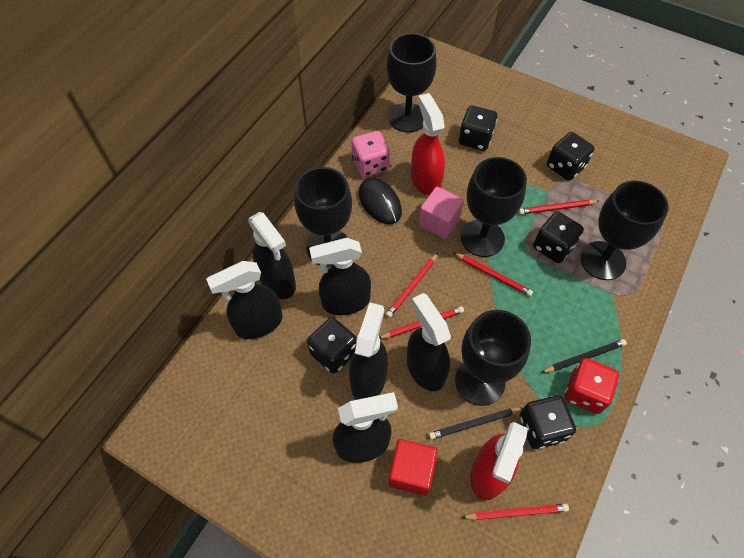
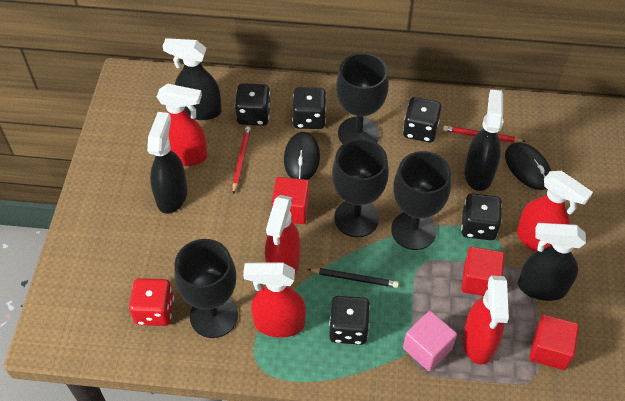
black goblet: [294,167,352,267] [387,33,437,132] [455,310,531,406] [461,157,527,257] [580,181,668,280] = 5 -> [174,239,238,338] [332,139,389,237] [336,53,389,144] [391,151,451,250] = 4
black mouse: [359,178,402,224] = 1 -> [284,132,320,180] [505,142,551,190] = 2
black pencil: [429,408,523,439] [541,339,627,373] = 2 -> [308,268,399,288] = 1
black spray bottle: [206,261,283,339] [248,212,296,299] [309,238,371,315] [333,392,398,463] [349,303,388,400] [407,293,451,391] = 6 -> [147,112,187,214] [163,38,222,120] [464,89,504,191] [518,223,586,301] = 4
pink dice: [351,131,390,177] = 1 -> none = 0
red cube: [388,439,438,496] = 1 -> [272,177,309,224] [461,247,505,296] [529,314,579,370] = 3
red pencil: [379,306,464,339] [386,253,438,318] [453,252,533,296] [461,504,569,520] [519,200,599,215] = 5 -> [233,126,251,194] [443,126,526,142] = 2
red spray bottle: [411,93,445,196] [470,422,528,500] = 2 -> [157,83,207,166] [243,263,306,338] [265,195,300,274] [463,276,509,365] [517,171,593,252] = 5

